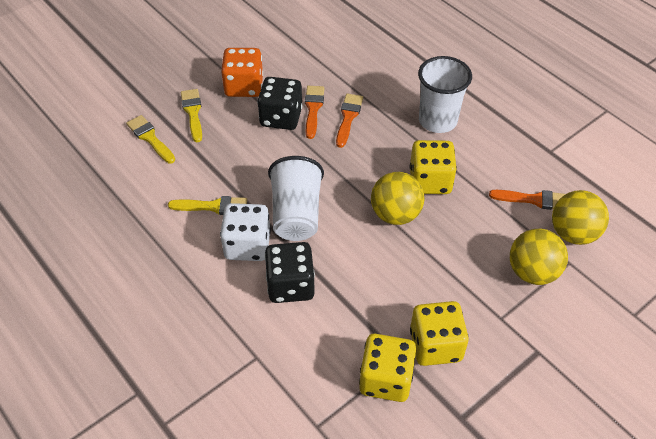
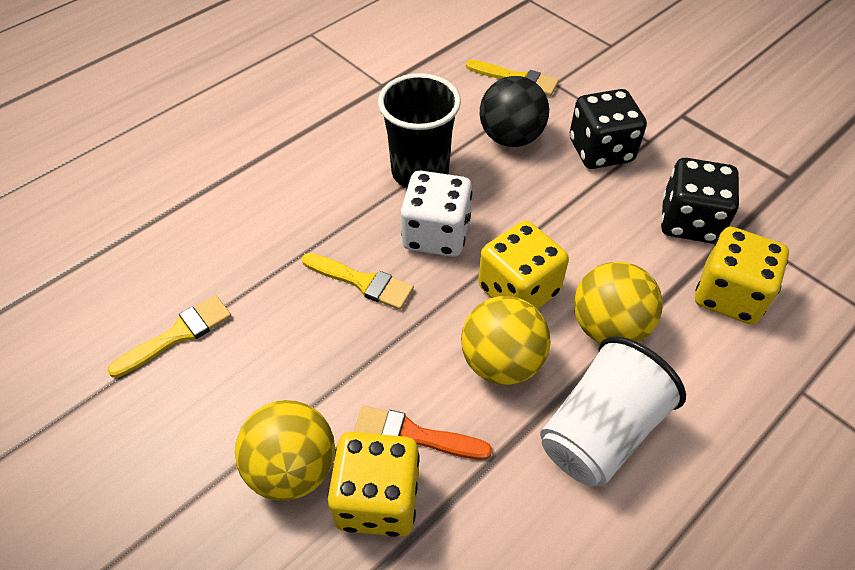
black ball: none = 0 -> [480,76,549,147] = 1
black cup: none = 0 -> [378,73,461,188] = 1
orange brush: [305,86,324,139] [336,94,363,148] [489,190,565,210] = 3 -> [354,406,492,460] = 1
orange dice: [221,48,263,97] = 1 -> none = 0
white cup: [268,156,324,241] [418,56,472,133] = 2 -> [540,337,686,486] = 1

